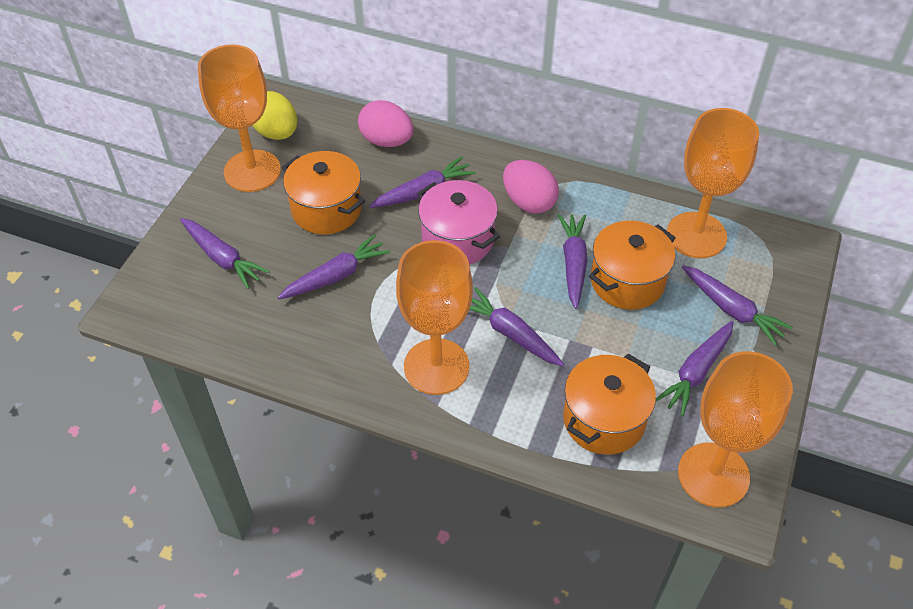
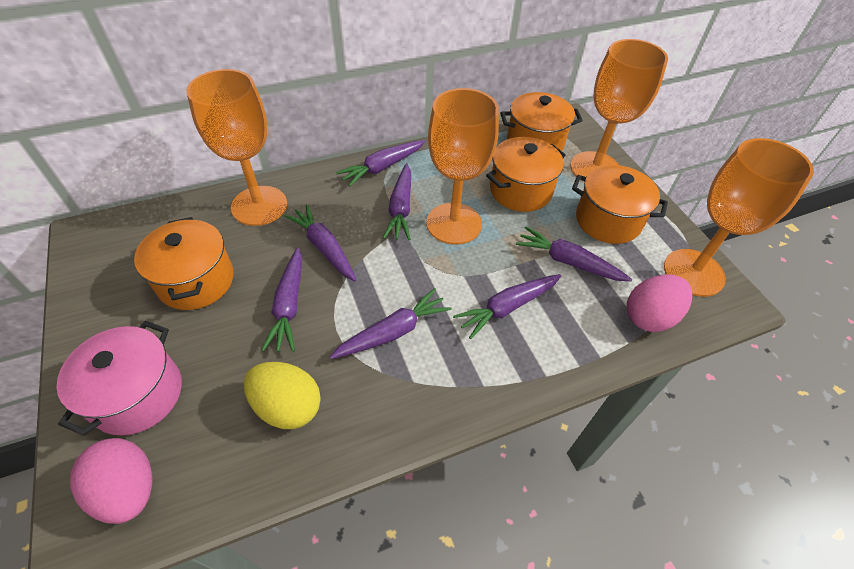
orange pot: [282,151,365,234] [563,354,656,455] [589,221,675,310] = 3 -> [134,217,234,310] [486,137,566,212] [500,92,583,151] [572,165,668,244] = 4

